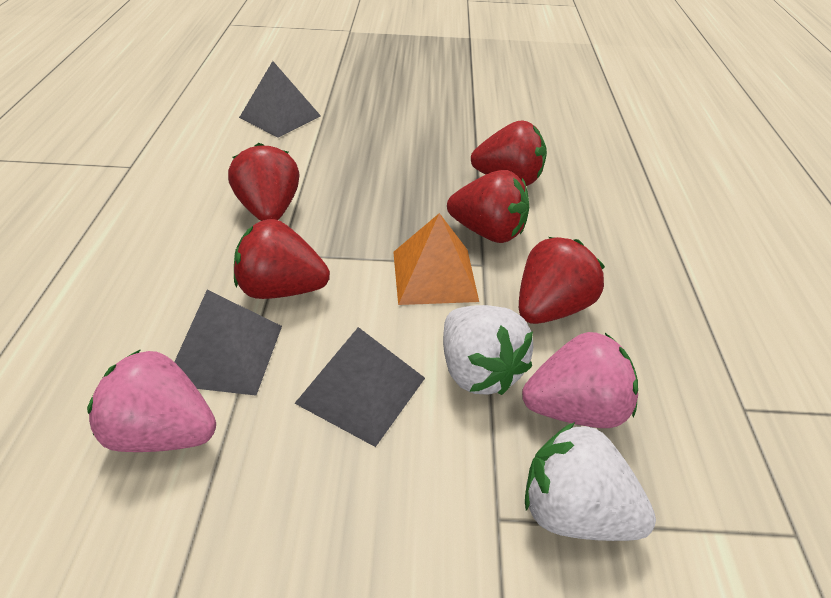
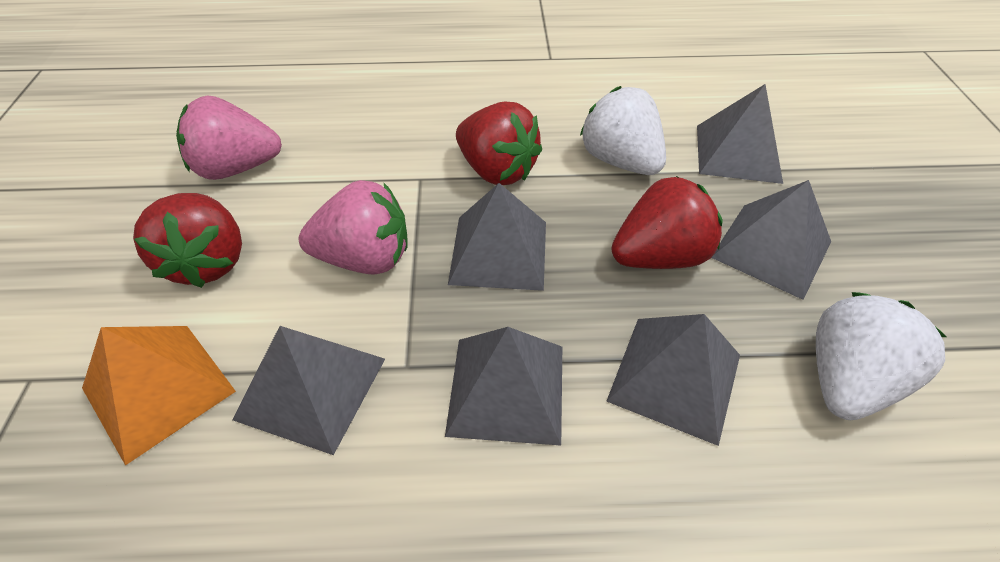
grey pyramid: [174,290,282,396] [239,61,321,138] [294,327,425,447] = 3 -> [232,326,385,455] [445,327,562,445] [448,183,546,291] [607,314,740,446] [697,84,783,184] [711,180,831,300] = 6
red strawberry: [228,143,300,221] [234,219,330,299] [447,170,529,243] [471,120,547,186] [519,237,605,324] = 5 -> [133,193,242,288] [456,101,542,185] [611,176,723,269] = 3

